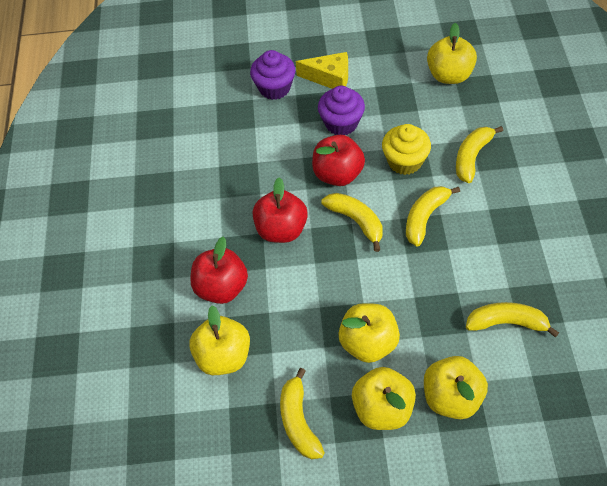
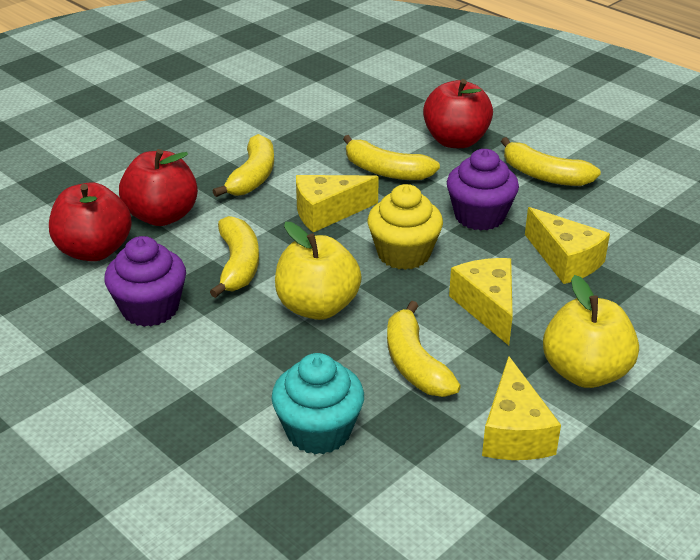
turquoise cupcake: none = 0 -> [271,353,364,454] = 1
yellow apple: [189,305,250,375] [338,303,400,363] [352,367,416,430] [424,356,488,419] [427,23,477,84] = 5 -> [275,222,362,320] [543,275,639,388] = 2
yellow cheese: [296,52,348,89] = 1 -> [296,175,379,232] [449,258,513,346] [482,356,561,460] [525,207,610,284] = 4

